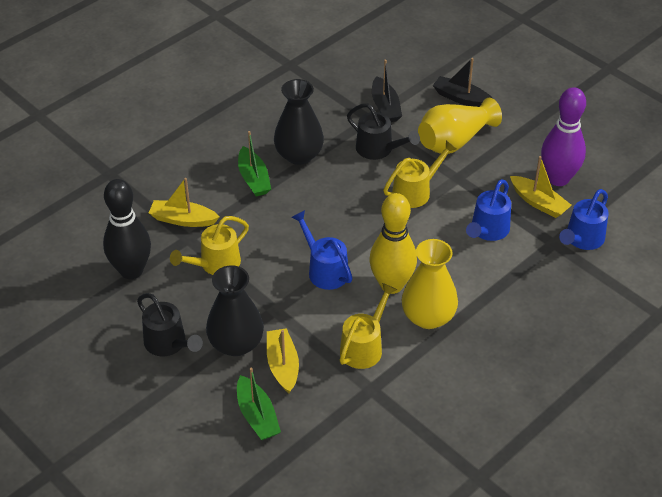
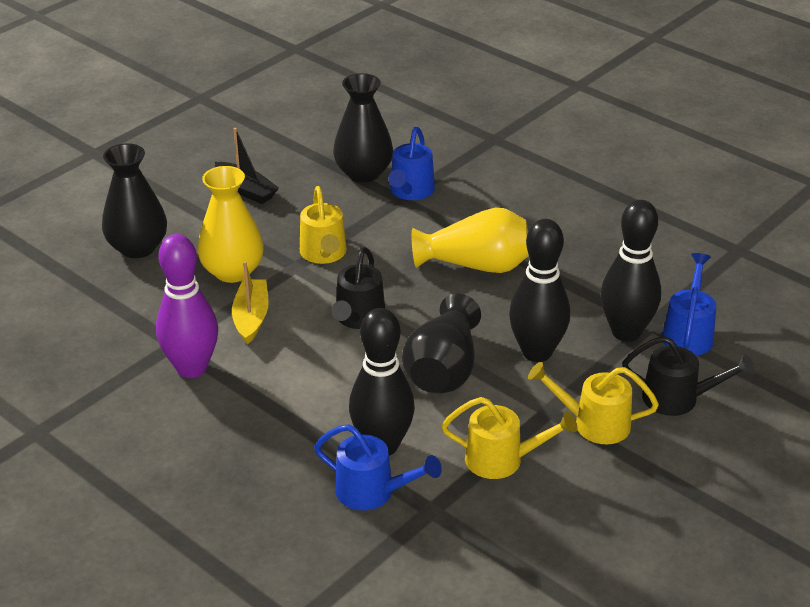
black boat: [372,60,402,122] [433,58,492,107] = 2 -> [215,128,279,204] = 1
black bowling pin: [103,179,151,279] = 1 -> [349,308,415,456] [509,219,570,362] [601,200,661,342] = 3
black vase: [206,265,264,356] [274,79,324,165] = 2 -> [102,143,167,258] [333,73,393,182] [402,294,481,393] = 3
green boat: [237,368,281,440] [238,131,271,196] = 2 -> none = 0
yellow boat: [149,178,220,227] [267,328,299,393] [510,156,572,218] = 3 -> [232,261,269,345] = 1
yellow bowling pin: [369,193,417,294] = 1 -> none = 0

